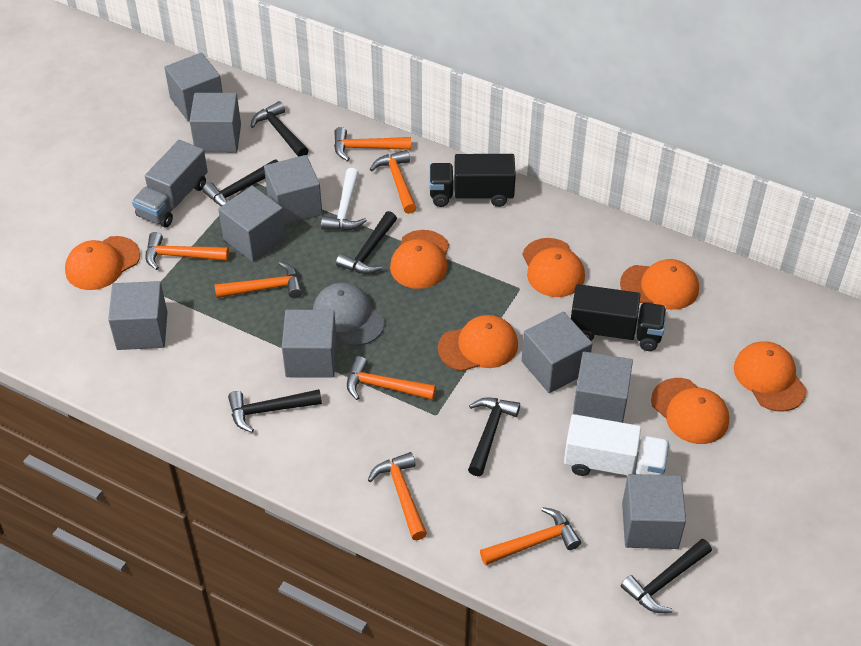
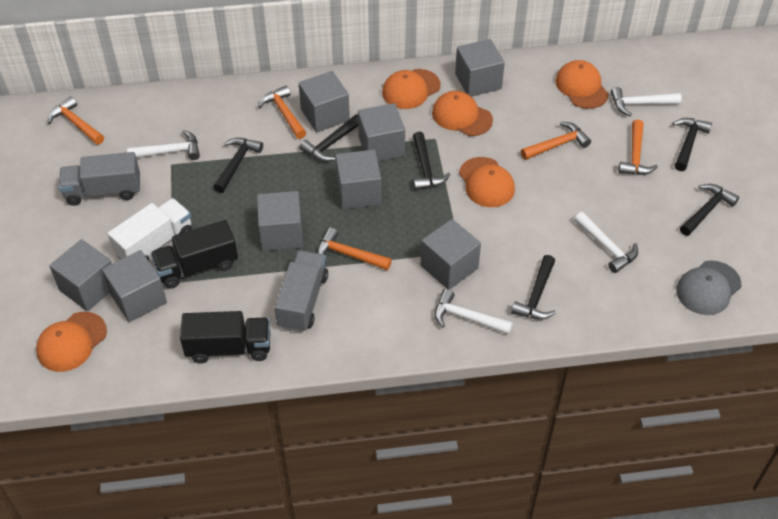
grey cube: [108,281,167,350] [164,53,223,121] [190,93,241,153] [218,186,286,262] [264,155,322,225] [282,310,337,378] [521,311,592,393] [573,351,633,423] [622,474,686,549] = 9 -> [49,239,112,311] [102,250,167,322] [257,191,303,251] [299,71,350,133] [336,150,381,209] [358,103,405,161] [421,219,481,289] [455,39,505,97] = 8
grey truck: [132,140,208,228] = 1 -> [59,152,140,206] [275,251,328,332] = 2
orange cap: [65,236,140,290] [390,230,449,289] [438,315,518,371] [522,238,585,297] [620,259,699,310] [651,378,729,444] [734,341,807,412] = 7 -> [36,312,107,372] [382,69,440,109] [432,91,493,136] [459,157,515,207] [555,60,609,109] = 5
orange hammer: [146,232,229,270] [215,261,302,298] [334,127,411,161] [347,356,436,400] [368,452,427,540] [370,150,417,214] [480,507,581,565] = 7 -> [48,96,104,145] [258,85,306,139] [317,227,392,270] [521,122,591,160] [618,119,658,175] = 5
white hammer: [321,168,367,231] = 1 -> [127,130,200,160] [435,289,513,334] [574,212,638,273] [611,87,682,116] = 4

